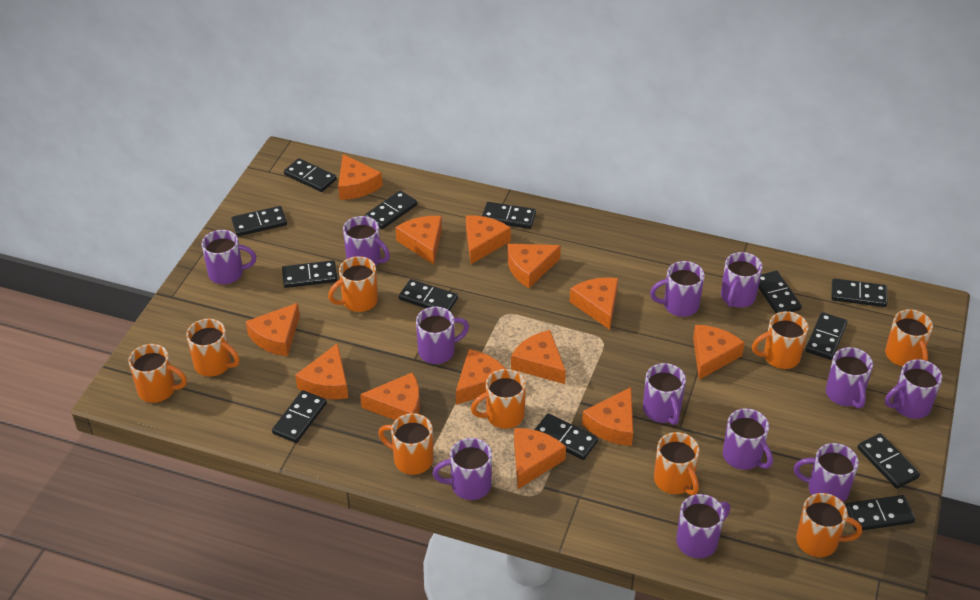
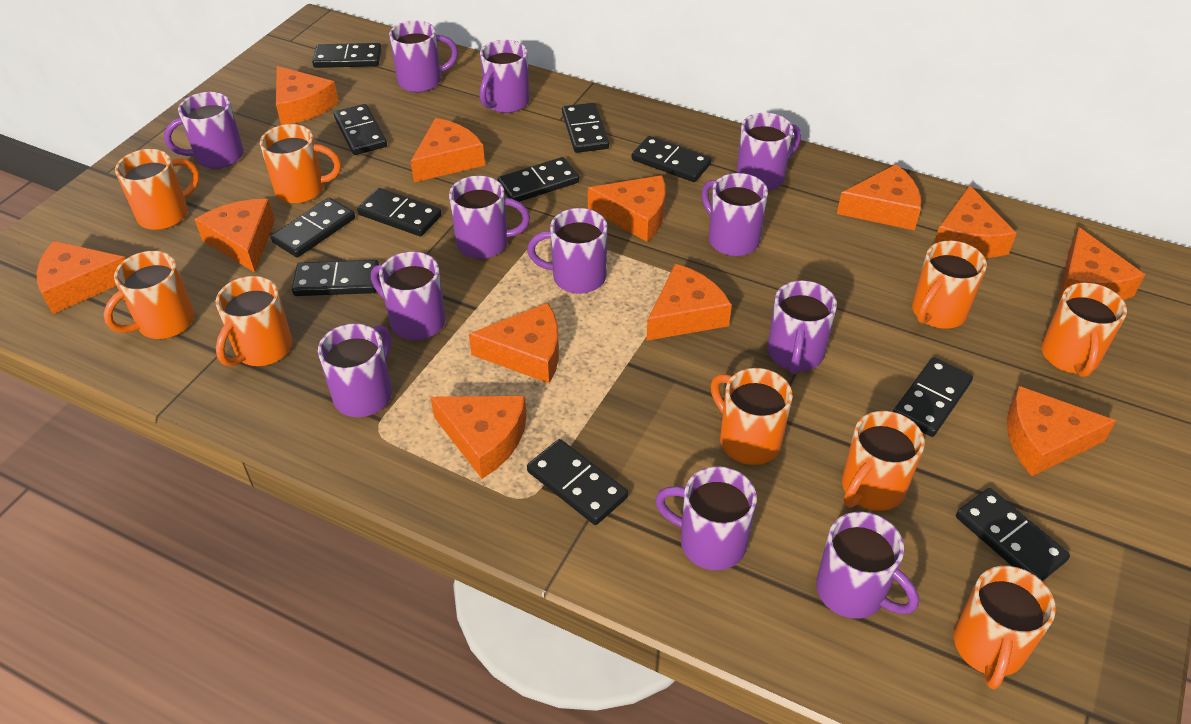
black domino: [232,206,287,236] [272,390,327,443] [282,260,337,288] [284,158,337,192] [365,191,417,229] [399,279,458,311] [482,202,536,229] [535,413,598,460] [758,271,802,313] [805,312,847,360] [832,278,887,307] [846,495,915,531] [858,433,920,489] = 13 -> [271,198,355,258] [292,260,379,296] [312,43,382,68] [334,104,387,155] [357,188,442,237] [497,157,579,202] [527,439,628,525] [562,103,609,153] [632,136,712,182] [893,357,973,437] [956,488,1070,581] = 11
orange cheese: [246,303,300,356] [295,343,348,399] [338,154,383,200] [360,372,420,420] [395,216,442,265] [456,349,506,405] [466,216,511,264] [507,244,561,288] [511,330,566,384] [514,428,566,489] [570,277,618,330] [582,387,633,446] [693,325,745,380] = 13 -> [37,241,125,314] [194,199,275,272] [276,66,339,125] [411,118,485,182] [430,396,527,479] [469,303,559,383] [588,175,665,242] [646,264,732,341] [837,164,921,230] [934,186,1017,258] [1007,386,1116,476] [1058,227,1145,300] = 12

